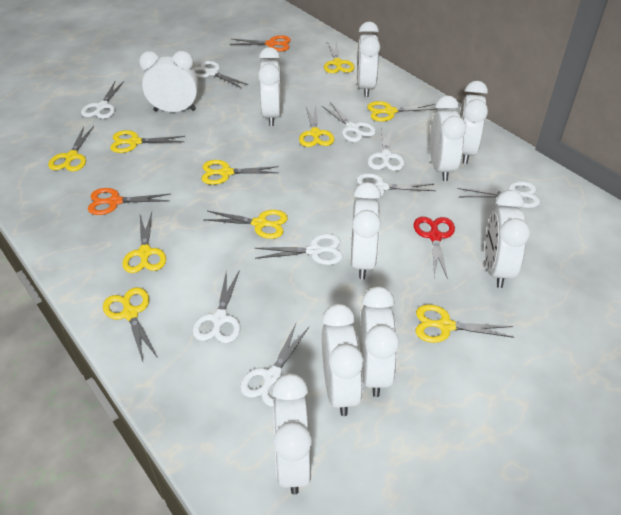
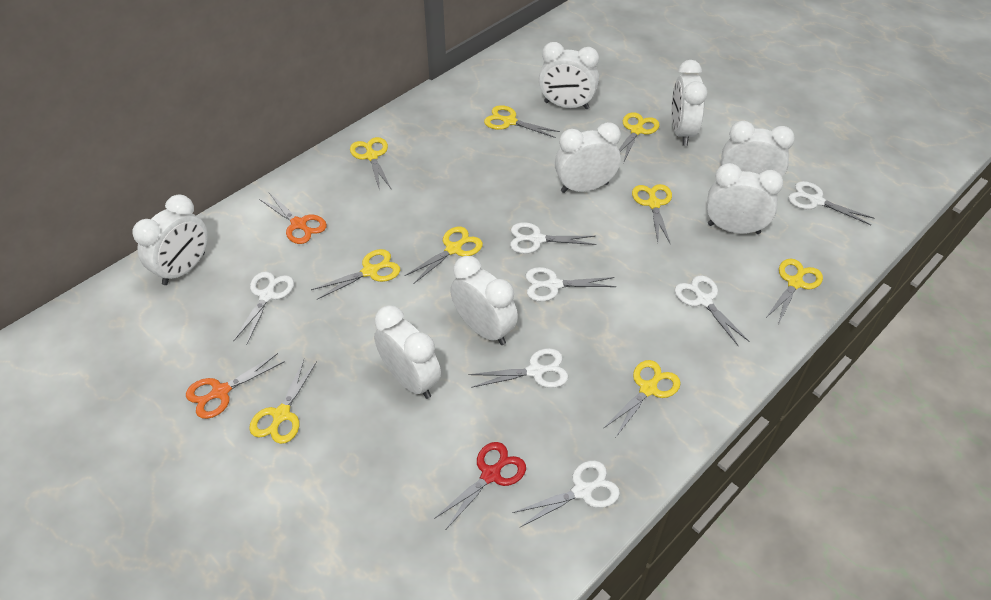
white clock: [139,50,199,112] [258,47,281,126] [272,373,312,494] [322,304,364,416] [351,182,381,279] [357,22,380,97] [360,286,399,397] [430,95,466,181] [460,81,488,164] [485,190,530,288] = 10 -> [132,194,208,285] [374,305,441,399] [450,256,518,345] [539,42,599,109] [555,122,621,193] [671,60,707,146] [706,163,783,234] [721,121,795,177] = 8
white scissors: [81,81,124,119] [193,61,248,88] [193,270,240,343] [240,324,309,407] [255,234,343,265] [322,102,376,142] [356,173,436,199] [368,126,405,171] [458,181,540,208] = 9 -> [233,271,294,345] [469,348,568,388] [510,222,596,254] [513,460,620,527] [525,267,616,302] [675,275,749,345] [788,181,875,225] = 7
yellow scissors: [48,126,94,172] [103,287,158,361] [110,130,185,153] [122,212,166,273] [202,160,279,185] [203,210,288,239] [299,105,334,147] [324,42,355,73] [367,101,437,122] [416,305,514,343] = 10 -> [249,359,317,444] [311,249,400,299] [350,137,391,191] [405,227,483,284] [484,105,560,138] [603,360,681,437] [619,112,660,163] [632,184,672,245] [765,259,823,325] = 9

